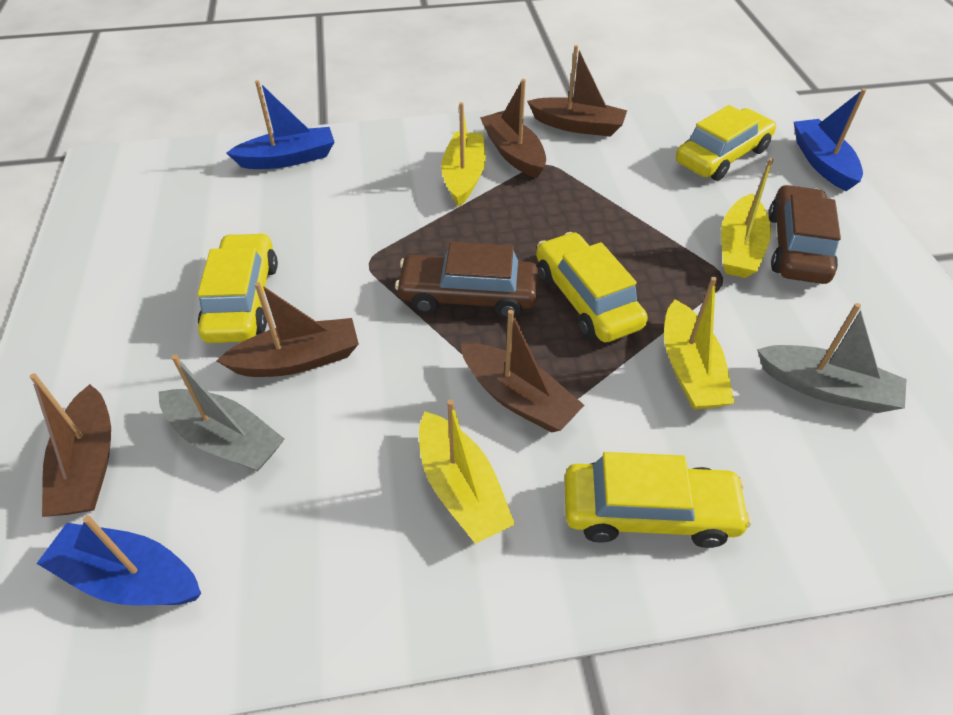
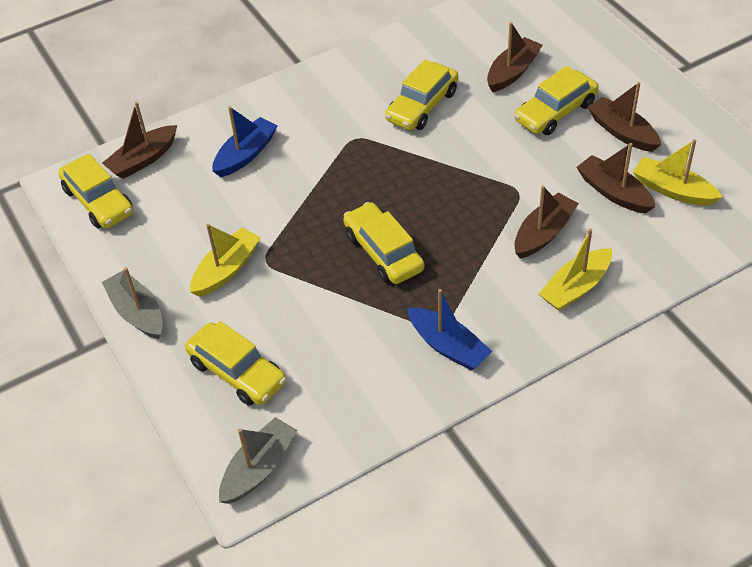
blue boat: [36,516,201,606] [227,80,334,169] [794,89,866,191] = 3 -> [213,106,278,177] [407,289,492,370] = 2
brown car: [395,242,539,319] [768,185,841,284] = 2 -> none = 0
yellow boat: [419,400,515,544] [441,102,486,207] [664,277,735,410] [721,158,774,278] = 4 -> [190,224,261,297] [539,229,612,311] [633,139,723,206] = 3
yellow car: [198,233,278,343] [536,232,648,343] [564,452,752,548] [676,105,776,181] = 4 -> [58,154,133,229] [185,321,286,406] [343,202,425,284] [385,59,458,130] [514,66,599,135] = 5

